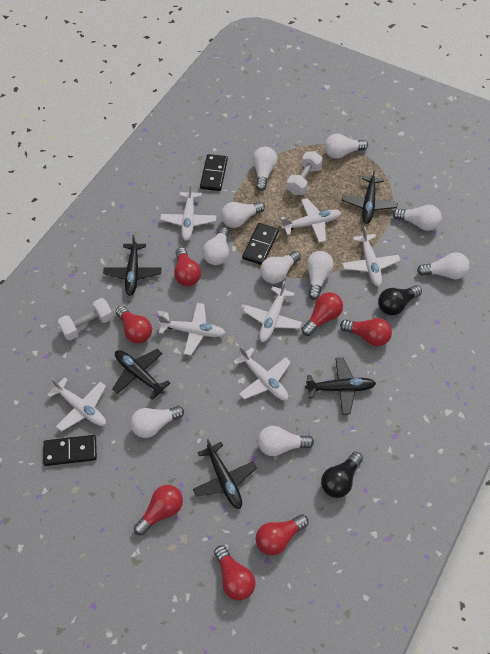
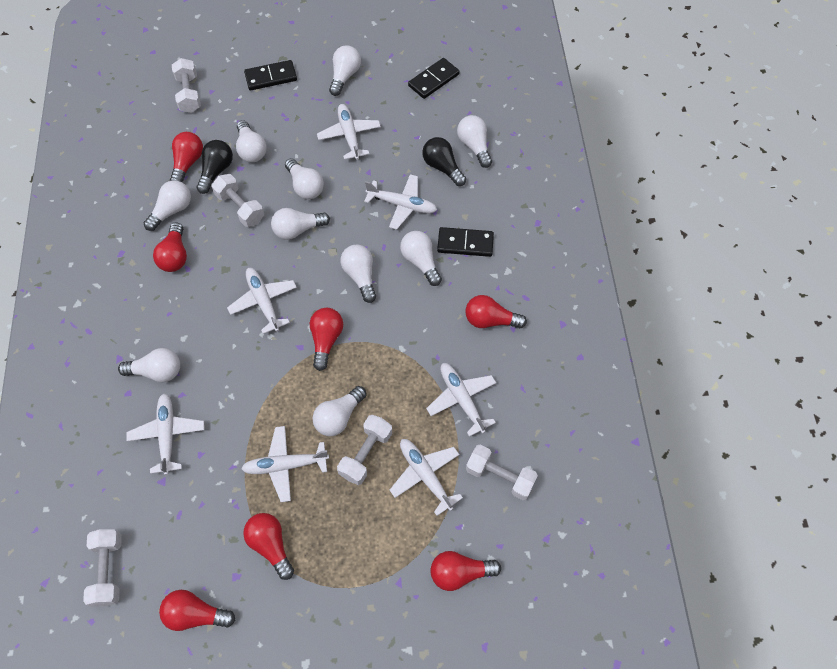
black plane: [103,235,162,296] [112,349,170,400] [193,439,257,509] [305,358,376,415] [342,168,398,224] = 5 -> none = 0
white dumbbell: [57,298,113,340] [287,151,322,195] = 2 -> [83,529,122,607] [172,58,201,113] [212,174,264,227] [337,415,392,485] [466,444,538,500] = 5

